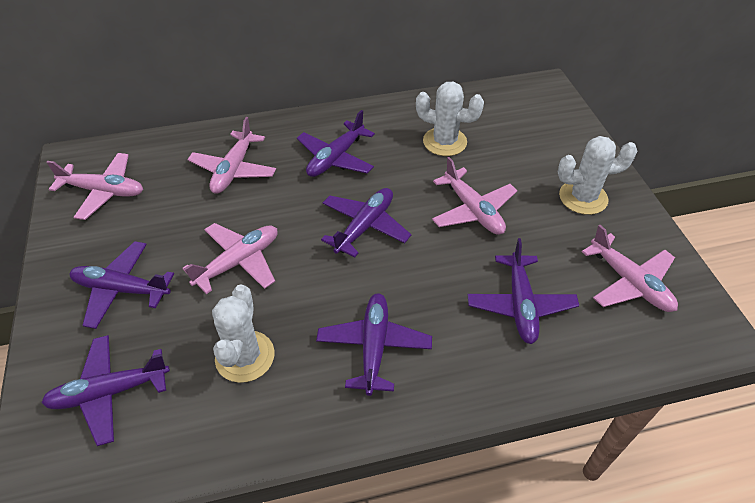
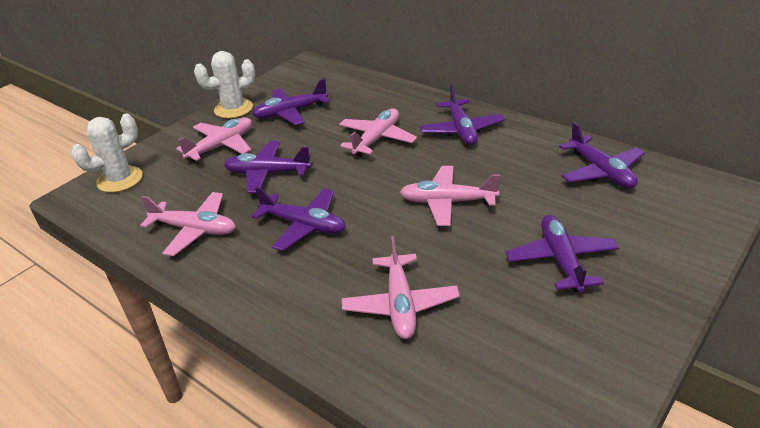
white cactus: [212,285,275,383] [416,82,484,156] [558,136,637,215] = 3 -> [71,113,143,193] [194,51,255,118] = 2

